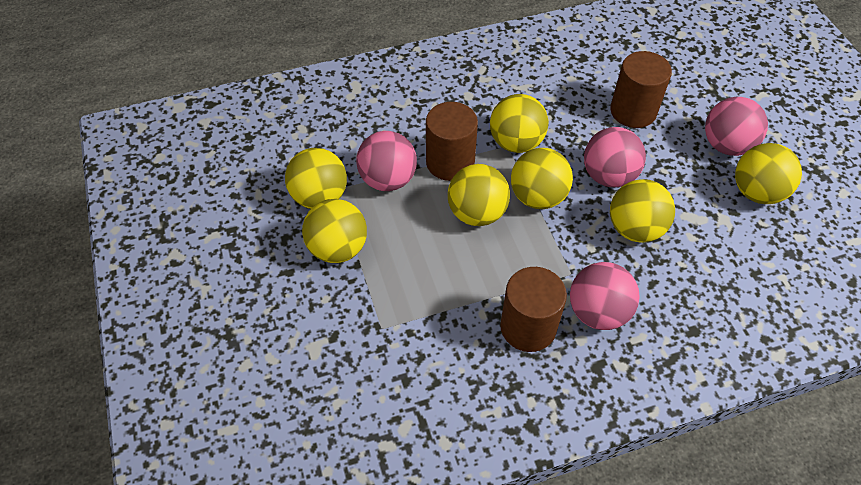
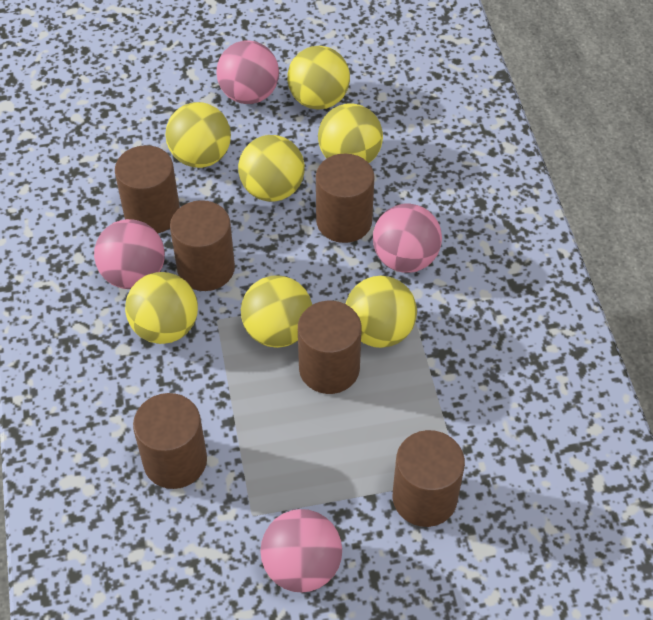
brown cylinder: [426,102,478,181] [500,267,567,352] [610,51,672,128] = 3 -> [115,145,180,233] [133,393,207,489] [170,200,235,291] [298,301,361,394] [316,153,374,243] [393,430,465,527] = 6

